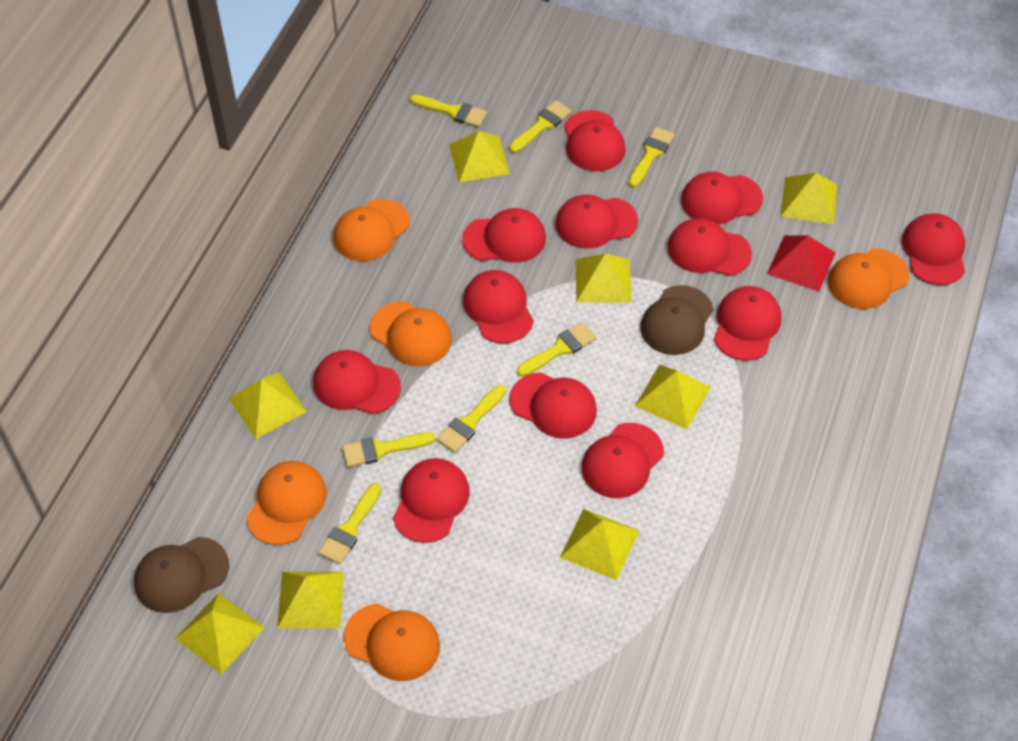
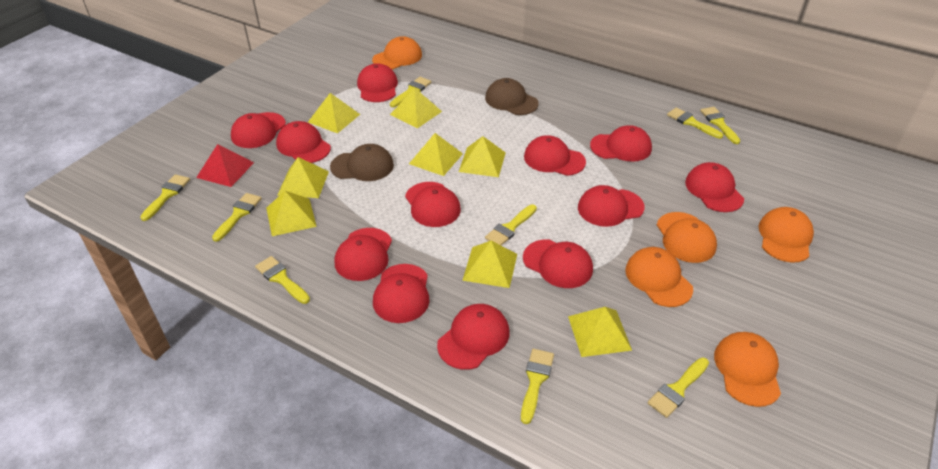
yellow brush: [318,483,381,564] [342,432,436,467] [410,95,487,127] [436,385,506,453] [509,100,572,153] [517,322,596,377] [628,127,675,188] = 7 -> [140,174,190,221] [212,193,262,242] [255,256,310,304] [390,77,431,107] [485,204,537,246] [521,349,554,424] [648,357,709,418] [667,107,723,139] [700,107,740,144] = 9

